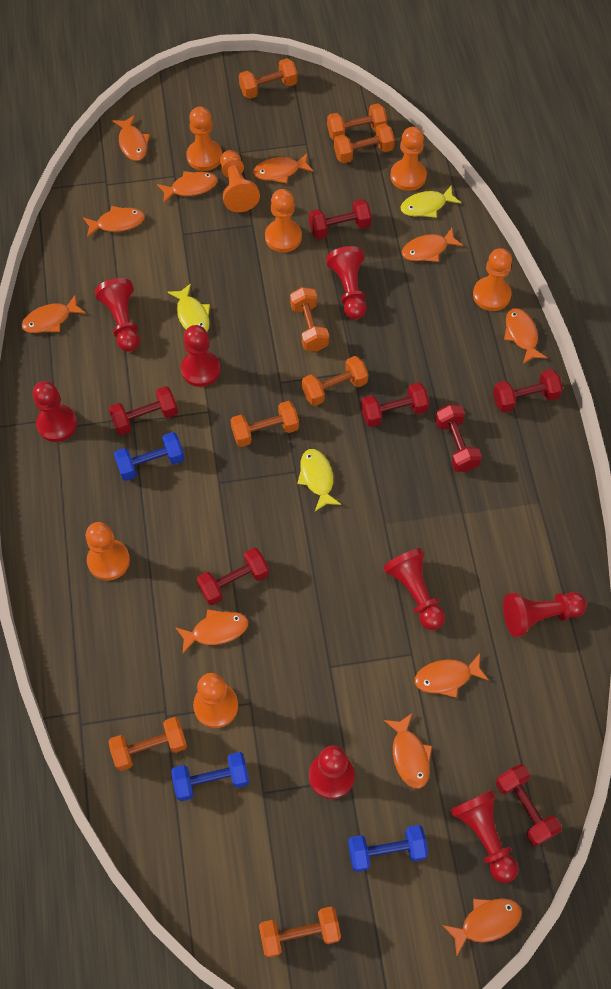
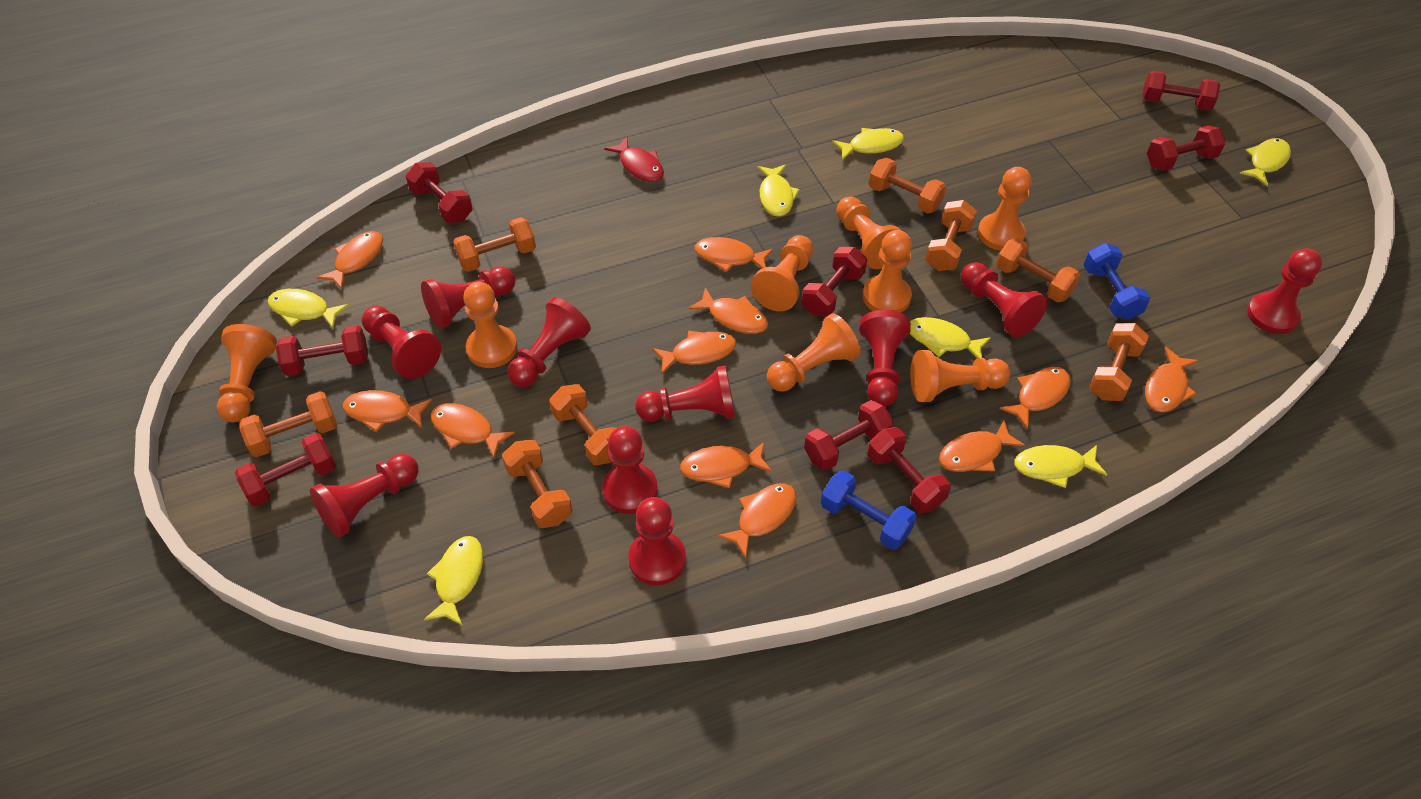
blue dumbbell: [114,432,185,481] [171,752,250,801] [348,825,428,872] = 3 -> [821,470,917,550] [1084,243,1150,320] = 2
orange pawn: [86,522,130,581] [186,107,222,171] [193,673,238,728] [220,150,260,212] [265,189,302,253] [390,127,427,191] [473,248,512,311] = 7 -> [217,324,277,422] [463,282,517,368] [751,235,814,311] [767,313,861,392] [836,197,900,269] [863,230,912,313] [910,350,1010,402] [978,167,1032,251] = 8
red dumbbell: [109,386,178,435] [197,548,269,605] [309,199,372,239] [361,382,429,427] [435,404,482,472] [493,369,563,413] [496,764,562,846] = 7 -> [235,433,336,507] [276,325,368,376] [405,162,473,223] [802,247,867,316] [804,400,894,471] [867,427,951,513] [1142,71,1220,111] [1147,126,1226,171] = 8
red fish: none = 0 -> [604,137,664,182] = 1
red pawn: [33,381,77,442] [95,278,140,352] [181,325,220,387] [309,746,355,799] [326,246,367,320] [383,548,445,630] [450,790,518,883] [503,592,587,637] = 8 -> [310,454,418,537] [362,306,441,379] [421,266,515,329] [507,298,591,387] [602,426,658,514] [628,497,686,585] [635,365,735,422] [859,310,911,406] [961,262,1047,337] [1247,248,1322,334] = 10
yellow fish: [167,283,210,331] [297,449,341,511] [401,186,461,218] = 3 -> [268,289,349,328] [424,536,483,626] [757,164,800,217] [832,128,904,160] [910,317,991,358] [1014,445,1107,488] [1239,138,1291,186] = 7

